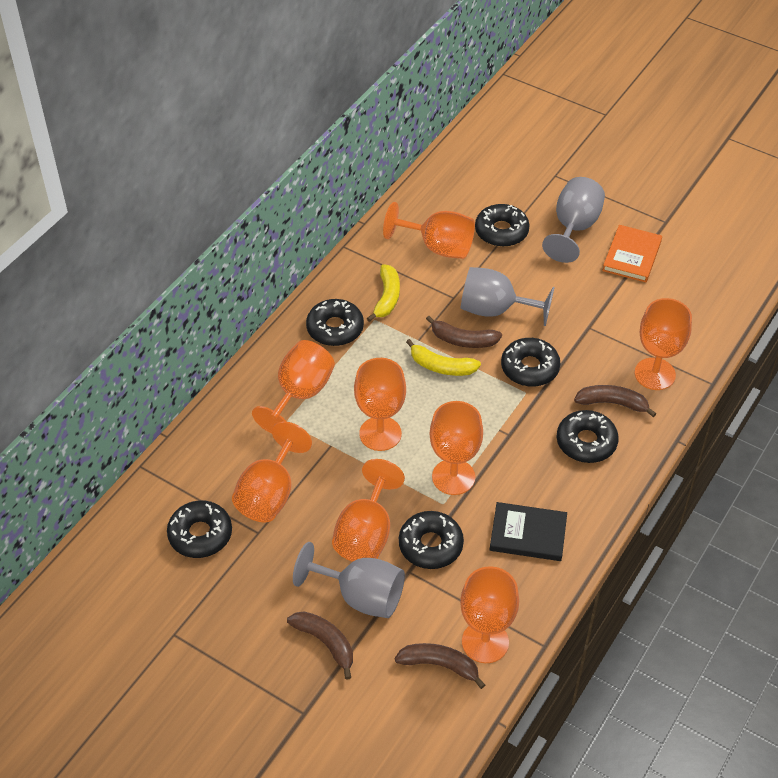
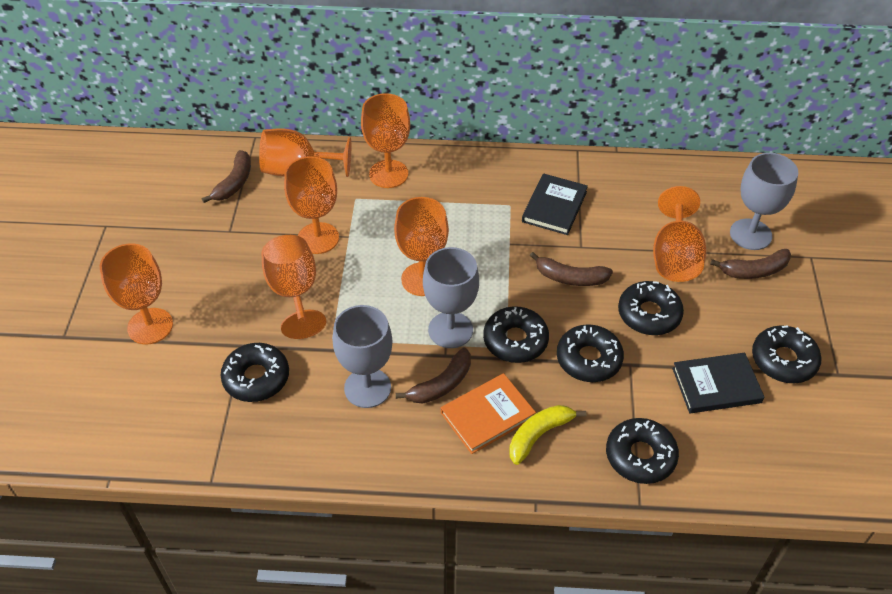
black book: [490,502,567,561] = 1 -> [522,173,588,235] [672,353,764,413] = 2
orange goblet: [232,421,312,522] [252,340,335,434] [332,459,405,562] [354,358,406,451] [383,202,475,259] [430,401,483,495] [460,566,519,663] [635,298,692,390] = 8 -> [100,243,173,344] [259,128,351,177] [261,235,326,339] [284,156,339,254] [361,93,410,188] [394,197,449,296] [653,186,706,282] = 7
yellow banana: [367,264,400,322] [406,339,481,376] = 2 -> [509,405,587,465] = 1

